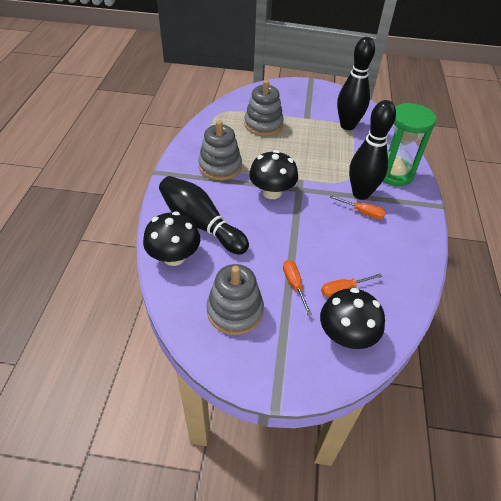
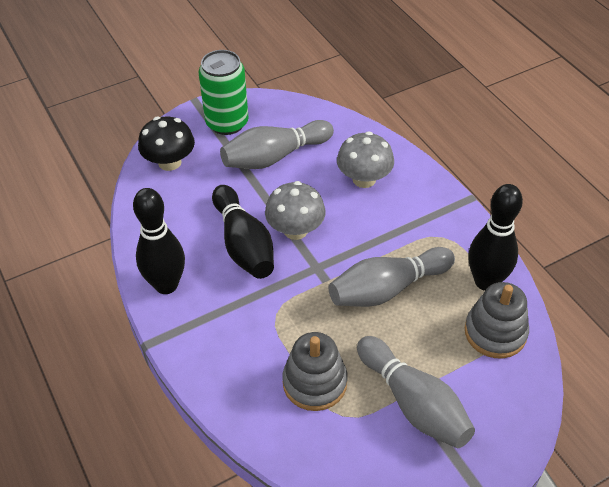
black mushroom: [143,212,200,266] [249,150,298,199] [320,288,385,349] = 3 -> [138,116,195,171] = 1
green can: none = 0 -> [199,50,249,135] = 1
green hourglass: [383,103,437,186] = 1 -> none = 0
grey bowling pin: none = 0 -> [220,120,334,169] [329,247,455,307] [357,336,475,448] = 3
grey mushroom: none = 0 -> [265,181,326,240] [337,131,394,188] = 2
grey stacking toy: [198,120,242,180] [207,264,264,335] [244,80,284,136] = 3 -> [282,332,348,411] [465,282,529,358] = 2
orange screwdriver: [283,260,312,315] [321,273,382,297] [330,195,386,219] = 3 -> none = 0

